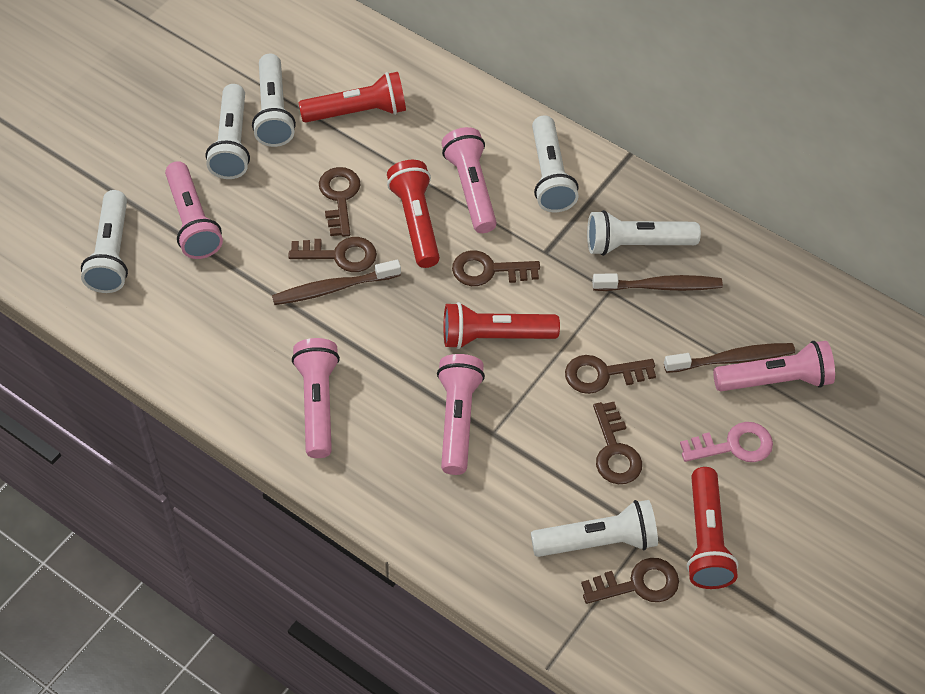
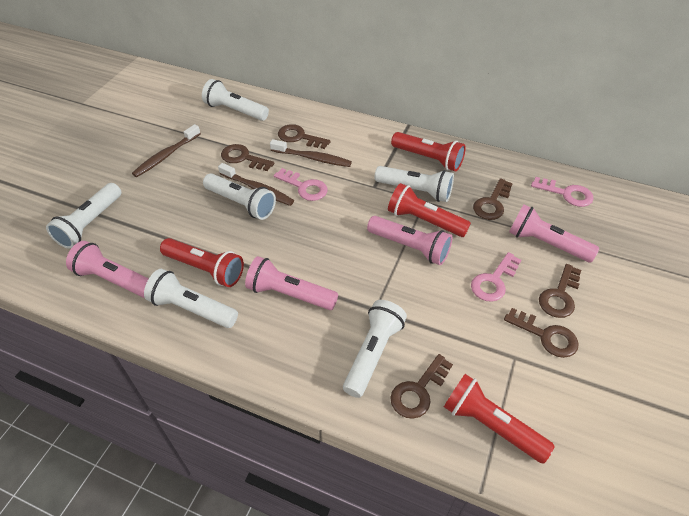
pink flashlight: [165,161,223,259] [292,338,340,458] [437,354,485,475] [441,127,497,233] [713,341,835,391] = 5 -> [66,241,149,298] [245,256,338,310] [367,216,452,265] [509,204,599,262] = 4
pink key: [680,422,773,462] = 1 -> [274,168,327,201] [471,252,521,302] [531,177,594,207] = 3

